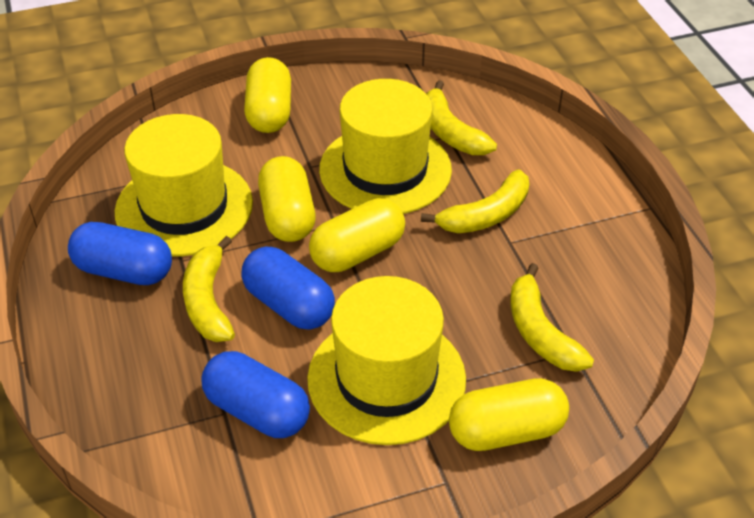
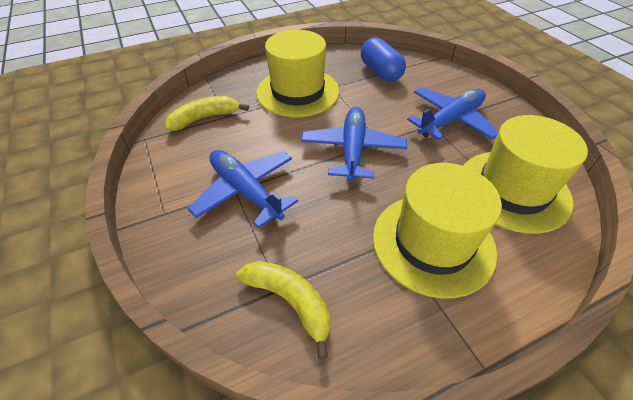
blue capsule: [68,222,172,285] [201,351,310,438] [241,246,335,330] = 3 -> [361,37,406,82] = 1
blue plane: none = 0 -> [188,150,298,228] [301,107,407,182] [407,87,499,140] = 3
yellow banana: [183,236,235,342] [421,169,529,233] [426,80,497,155] [510,263,594,372] = 4 -> [165,96,249,132] [236,261,330,360] = 2
yellow capsule: [244,57,291,133] [258,156,315,242] [309,198,405,272] [449,378,569,451] = 4 -> none = 0

